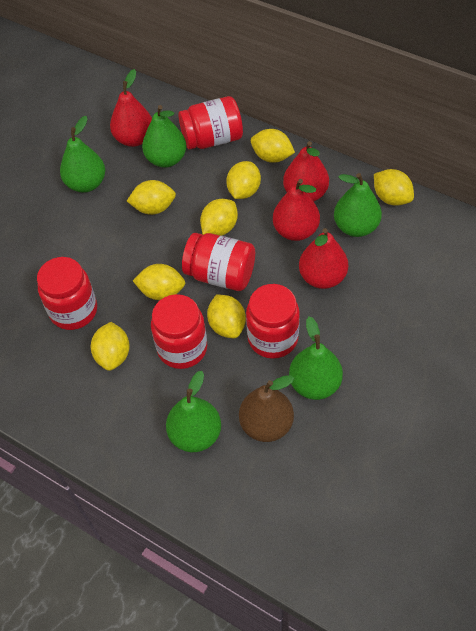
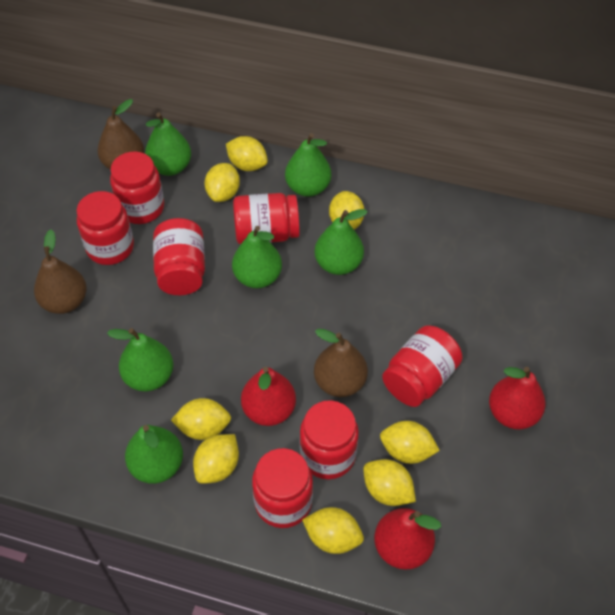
brown pear: [239,375,294,442] = 1 -> [34,229,87,314] [98,99,144,170] [314,329,368,397] = 3
green pear: [60,116,105,193] [142,105,187,168] [166,371,221,452] [289,317,343,400] [334,173,382,237] = 5 -> [107,328,173,391] [125,425,183,484] [145,113,191,176] [232,226,282,288] [285,133,331,197] [314,209,368,275] = 6
red jar: [37,257,97,330] [151,294,207,369] [178,96,243,150] [182,233,255,291] [246,284,300,359] = 5 -> [77,191,134,265] [110,152,164,224] [153,218,205,295] [233,193,300,244] [252,448,313,528] [299,400,359,479] [382,325,463,407] = 7
red pear: [110,69,152,147] [273,179,320,241] [283,141,329,201] [299,228,348,289] = 4 -> [241,367,296,426] [374,508,441,570] [489,367,545,429] = 3

